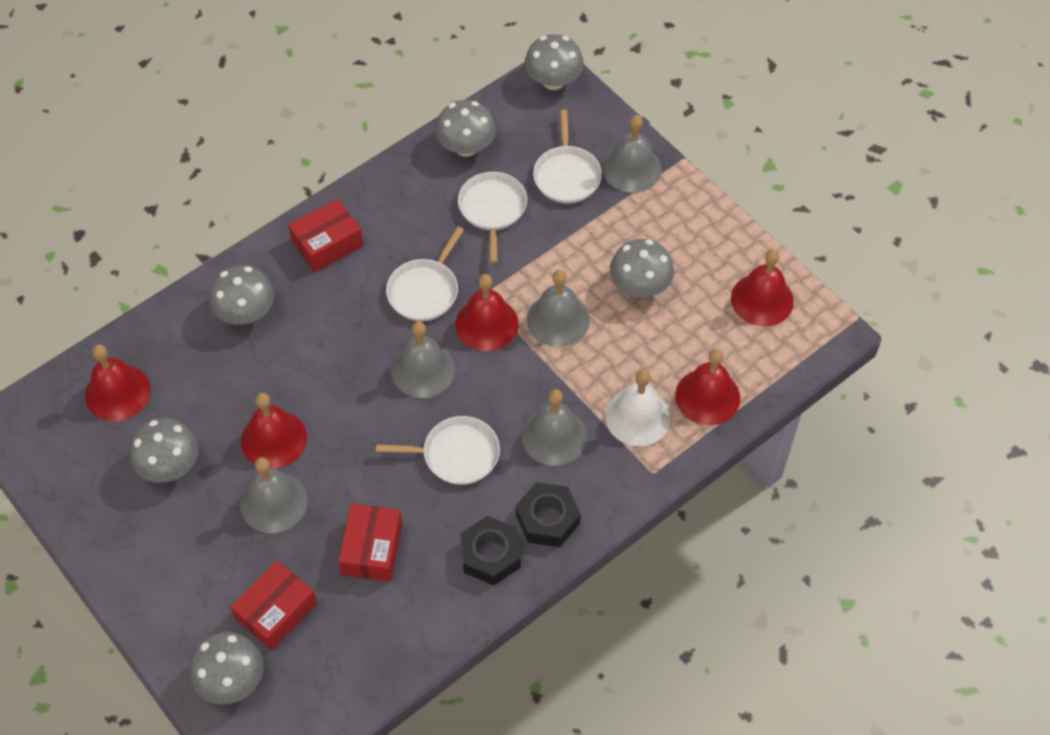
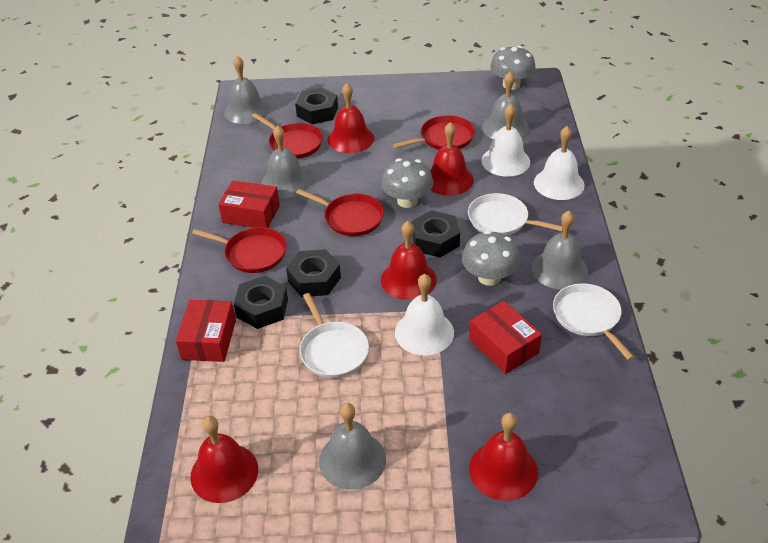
black nut: [460,516,521,585] [516,482,581,547] = 2 -> [234,276,288,329] [286,249,341,297] [295,88,338,124] [412,210,460,258] = 4
grey mushroom: [130,418,198,483] [189,632,263,704] [209,266,274,325] [435,100,496,157] [525,34,584,90] [610,239,674,297] = 6 -> [381,158,433,208] [462,231,520,286] [490,46,536,90] = 3
red pan: none = 0 -> [192,227,287,273] [252,113,323,159] [296,189,384,236] [393,115,475,150] = 4
white bell: [605,370,671,446] = 1 -> [395,274,454,355] [481,104,530,177] [534,126,585,200] = 3
white pan: [376,416,500,485] [386,227,464,321] [458,172,527,263] [533,110,602,204] = 4 -> [299,293,369,378] [468,193,563,236] [553,284,634,360] = 3

